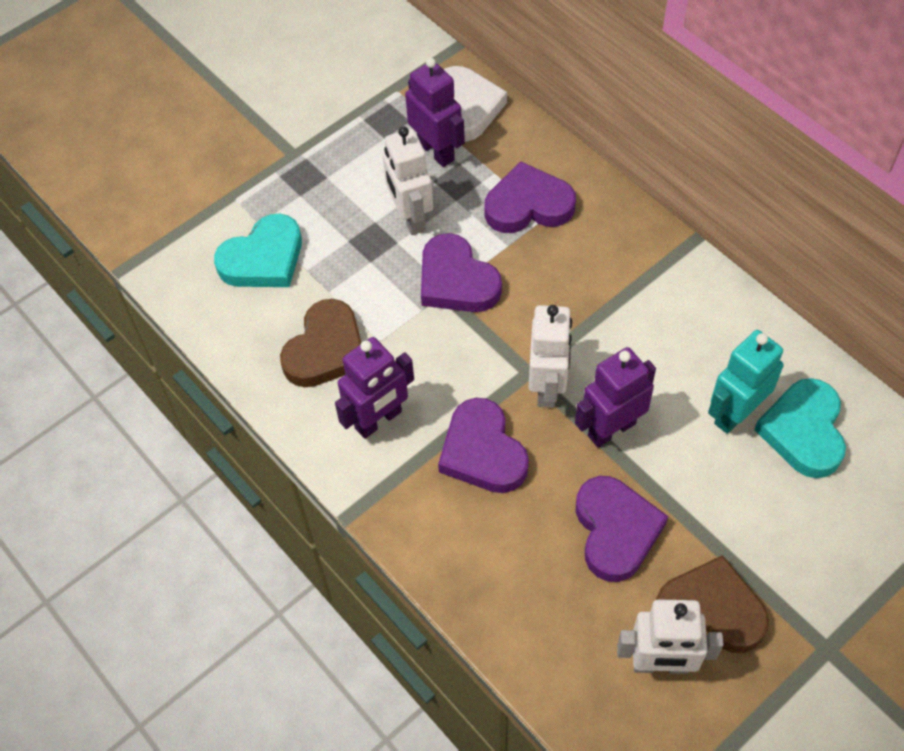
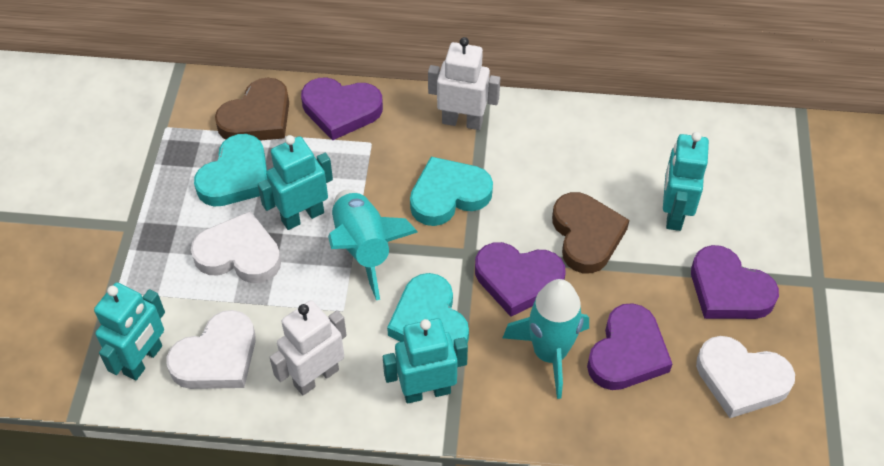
purple robot: [335,337,414,439] [405,58,465,167] [575,347,656,448] = 3 -> none = 0
turquoise heart: [214,214,302,287] [754,378,846,478] = 2 -> [194,134,267,206] [387,273,469,346] [410,157,493,226] = 3
turquoise robot: [708,330,784,434] = 1 -> [94,282,165,380] [258,135,333,230] [383,318,468,404] [663,132,709,231] = 4
turquoise rocket: none = 0 -> [328,190,417,300] [503,279,589,399] = 2
white heart: [443,66,507,142] = 1 -> [166,310,256,389] [191,211,281,283] [696,336,795,418] = 3
white robot: [383,126,433,235] [529,305,572,408] [617,599,724,674] = 3 -> [269,300,347,395] [428,37,500,130] = 2

